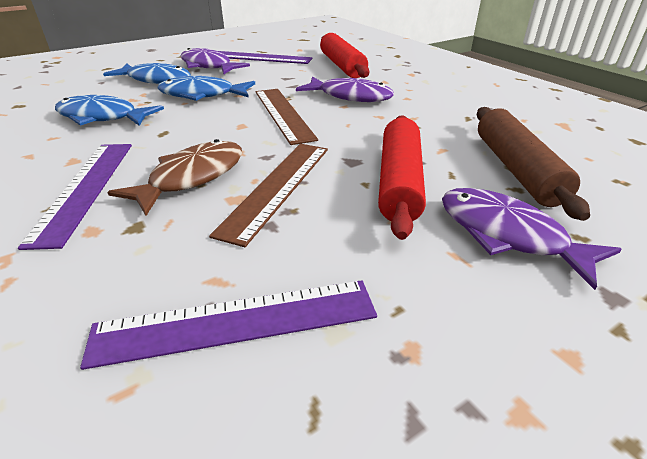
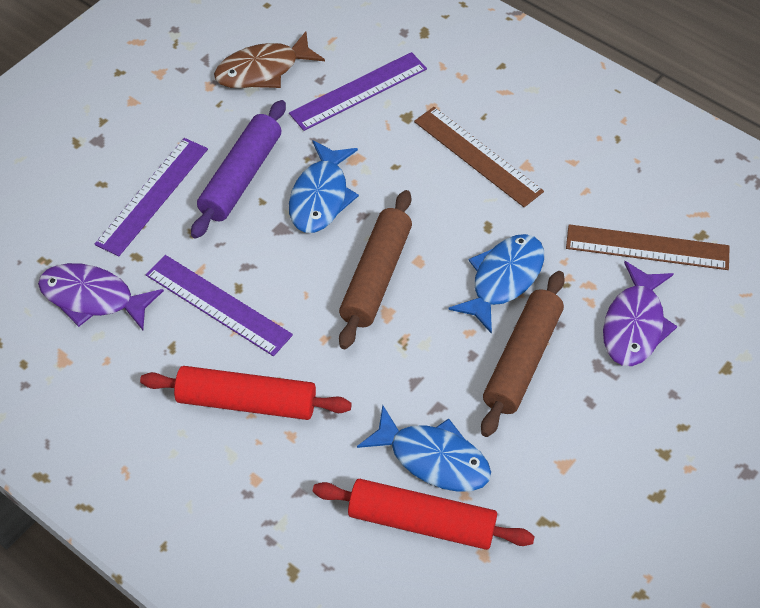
brown rolling pin: [477,107,590,221] = 1 -> [339,190,412,349] [481,271,565,437] = 2
purple fish: [181,48,250,74] [296,77,394,102] [442,188,622,290] = 3 -> [38,263,164,330] [603,261,677,366] = 2
purple rolling pin: none = 0 -> [191,100,286,239] = 1

